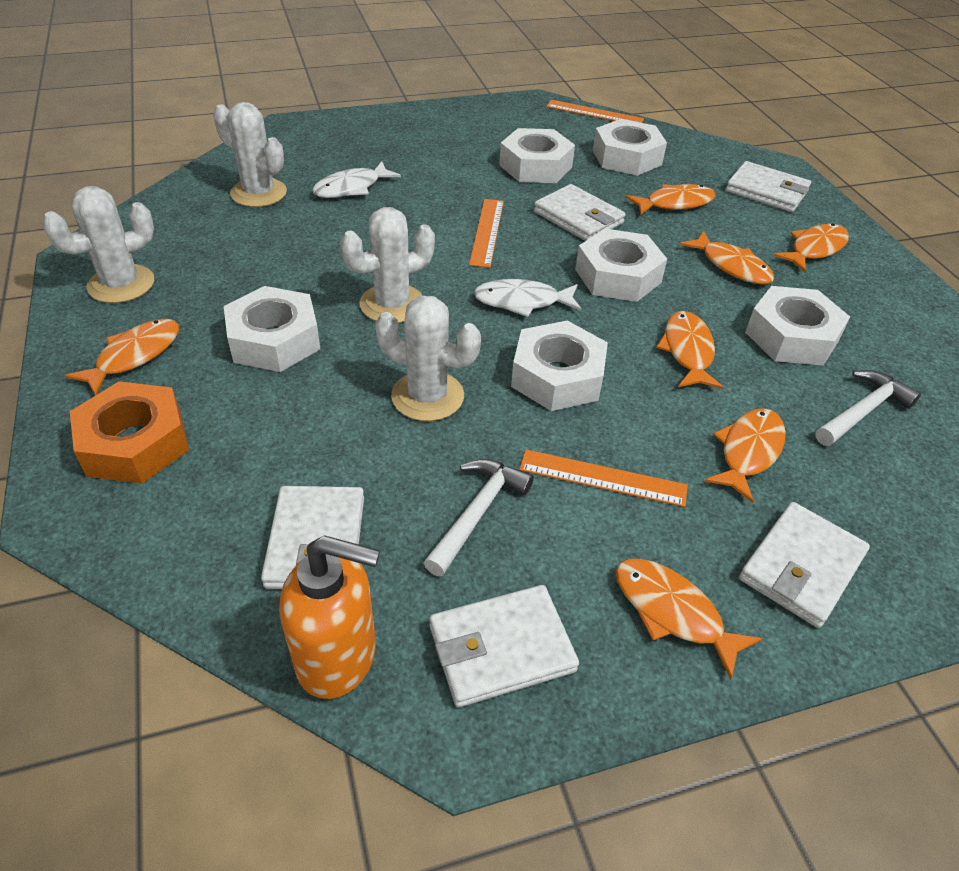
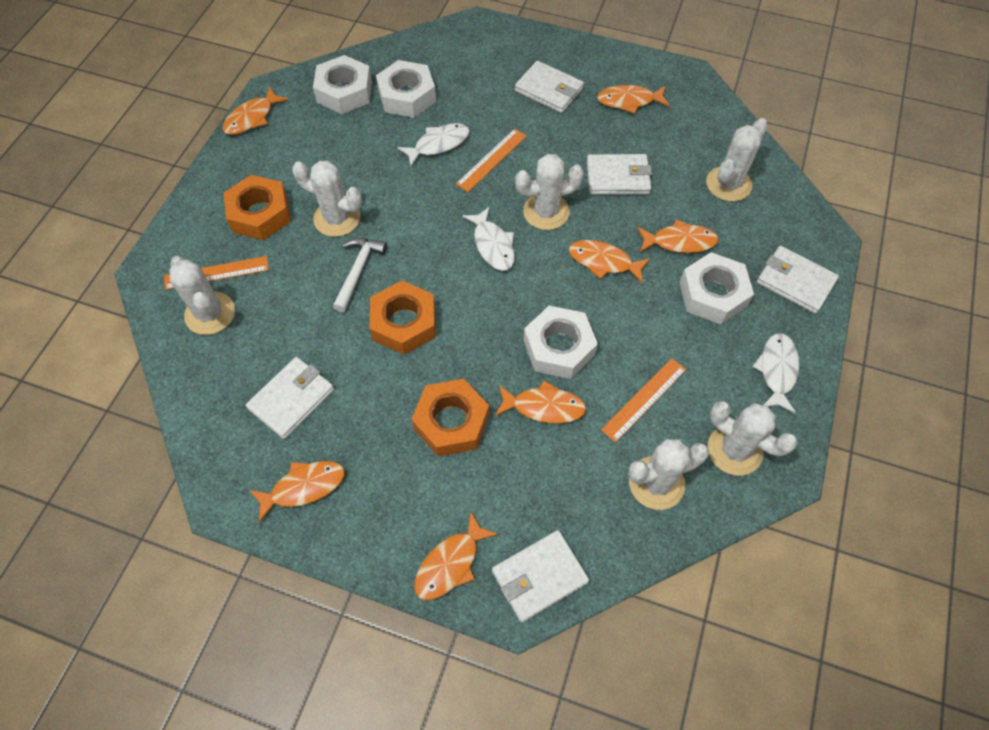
orange nut: [70,381,189,484] = 1 -> [223,175,291,240] [370,281,436,355] [411,379,489,457] = 3
orange soap dispenser: [279,536,380,699] = 1 -> none = 0
white cactus: [42,186,154,303] [213,102,287,207] [340,207,435,323] [375,296,481,421] = 4 -> [169,256,235,335] [292,161,362,237] [515,154,584,230] [628,439,709,510] [706,118,768,202] [708,401,798,476] = 6
white fish: [312,161,401,198] [474,279,581,317] = 2 -> [397,123,470,166] [462,207,515,271] [752,333,799,414] = 3
white hammer: [424,459,534,576] [815,370,921,446] = 2 -> [333,238,387,312] = 1
white nut: [224,286,320,372] [499,128,575,183] [511,321,608,411] [575,229,667,302] [593,119,667,176] [745,286,850,366] = 6 -> [313,55,372,114] [376,60,436,118] [523,306,598,379] [679,252,754,324] = 4

